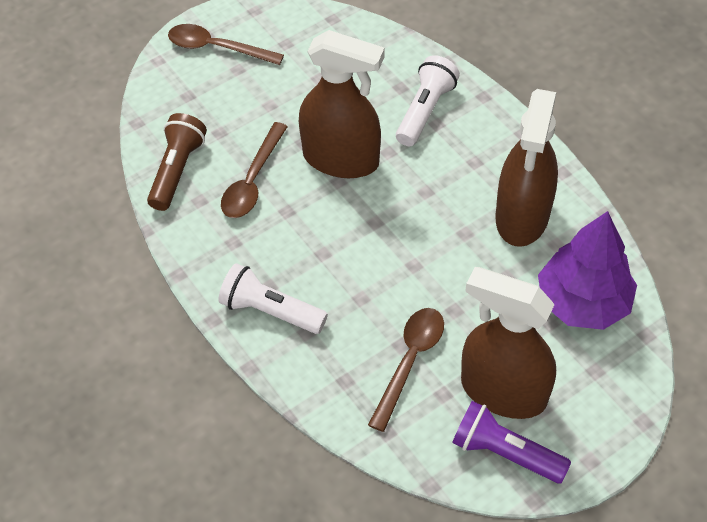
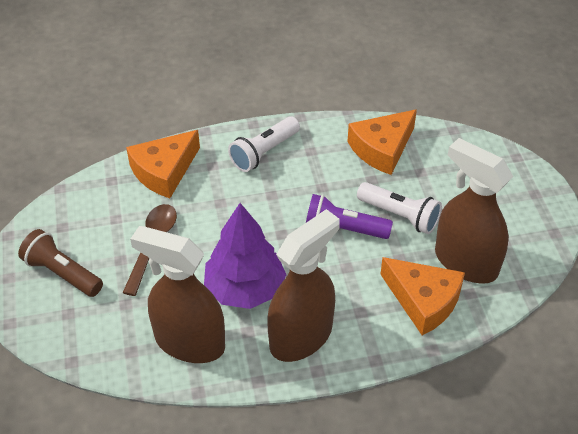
brown spoon: [168,24,284,65] [221,122,288,218] [368,308,444,432] = 3 -> [123,204,177,296] = 1
orange cheese: none = 0 -> [126,130,200,198] [348,109,417,175] [380,257,465,335] = 3

